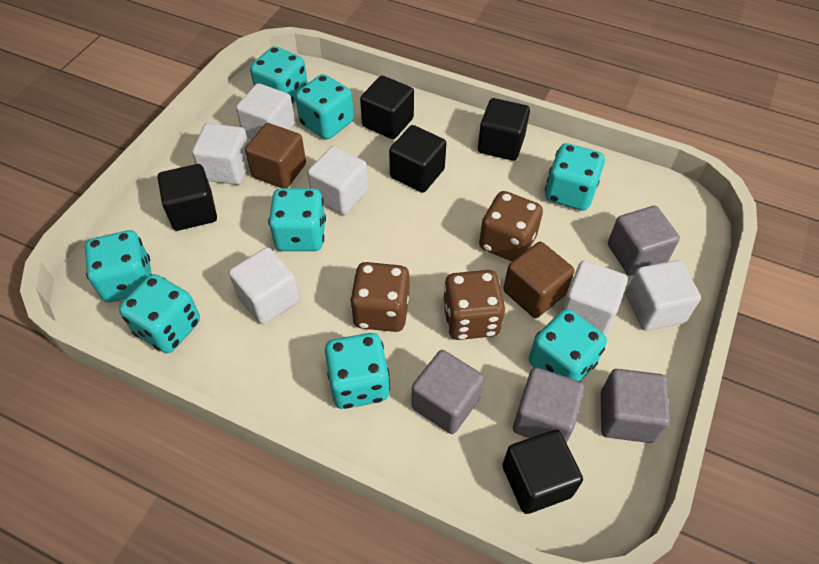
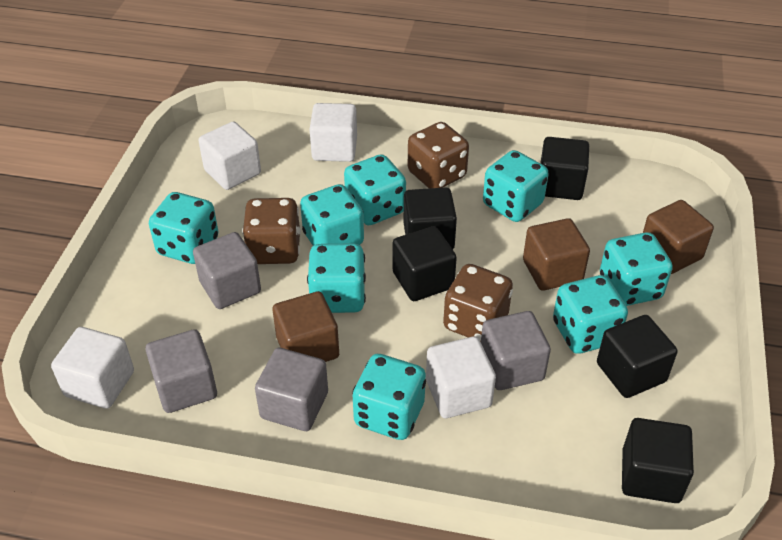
brown cube: [245,123,306,188] [503,242,574,318] = 2 -> [272,291,339,362] [523,218,590,291] [643,200,714,274] = 3
white cube: [192,123,249,185] [229,247,300,325] [236,83,295,139] [307,146,368,215] [561,260,628,335] [626,260,701,331] = 6 -> [51,327,134,409] [198,121,261,190] [310,103,357,162] [426,336,496,418] = 4

